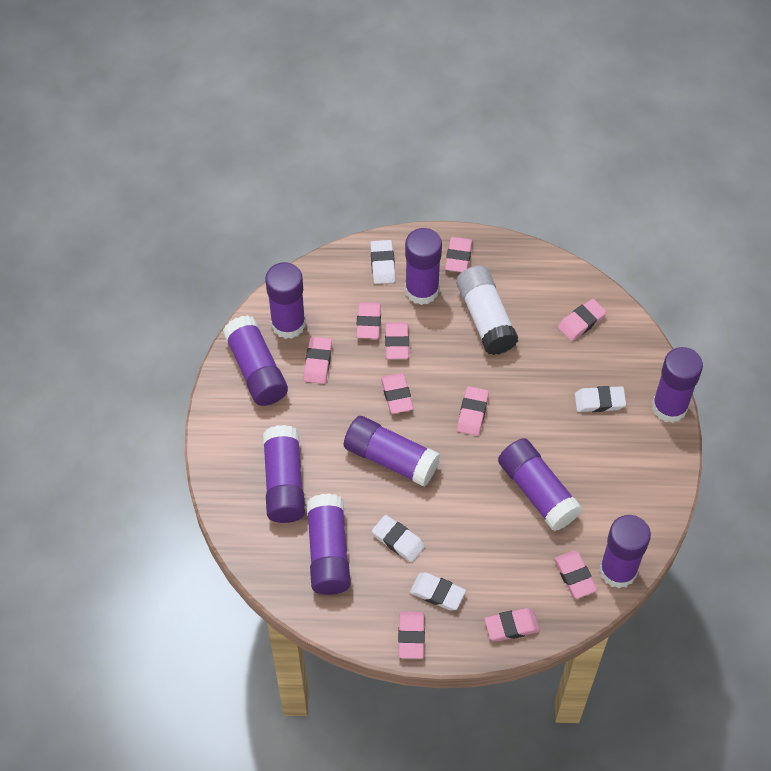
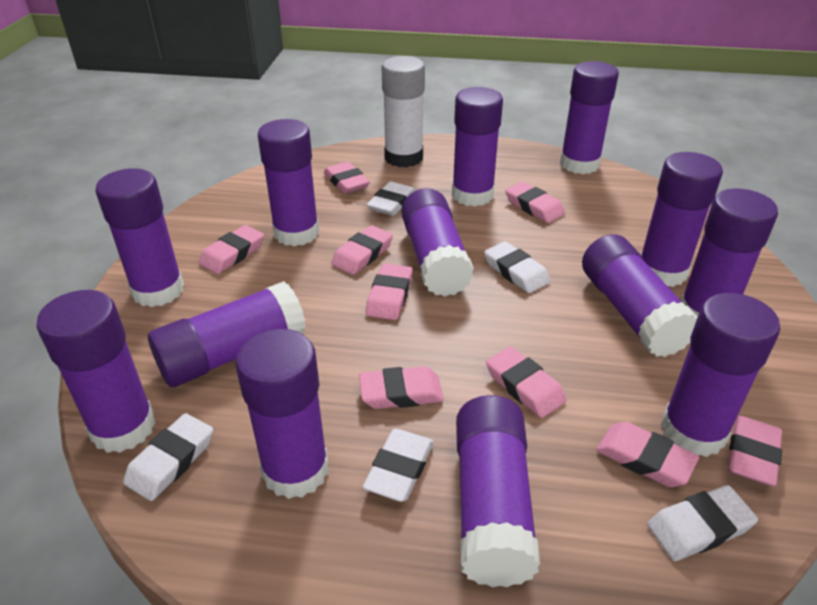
pink eraser: [304,337,332,384] [356,302,381,339] [381,373,413,414] [385,322,409,359] [398,612,425,659] [445,237,473,272] [457,386,489,436] [484,608,540,641] [554,550,597,599] [558,299,607,341] = 10 -> [199,225,264,274] [324,162,370,194] [331,225,393,275] [359,367,444,409] [366,263,413,320] [486,347,566,418] [505,182,565,223] [596,422,699,487] [727,416,782,486] = 9
purple glue stick: [223,315,288,406] [263,425,305,523] [265,262,306,339] [306,494,351,595] [344,416,440,487] [405,228,442,305] [498,438,582,531] [599,515,651,588] [652,347,703,423] = 9 -> [36,290,156,453] [95,169,184,307] [148,281,306,387] [235,328,329,499] [258,119,319,246] [401,188,474,297] [452,87,503,207] [456,395,540,587] [560,61,619,174] [582,234,698,357] [641,152,723,287] [661,293,780,457] [681,188,778,316] = 13
white eraser: [370,240,396,284] [372,515,425,562] [410,572,466,610] [575,386,626,412] = 4 -> [123,413,213,501] [363,429,434,502] [366,182,416,216] [484,241,550,293] [647,485,758,561] = 5

